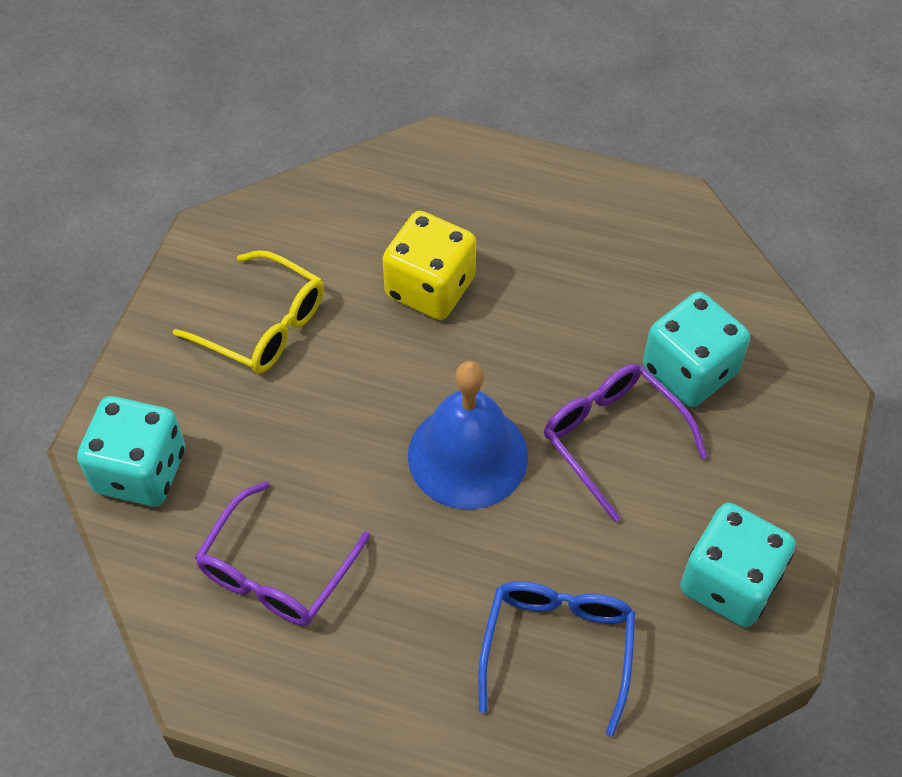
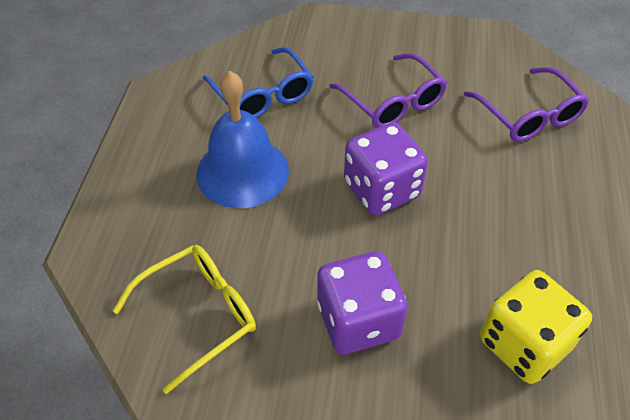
purple dice: none = 0 -> [317,251,408,355] [344,122,428,216] = 2
turquoise dice: [77,396,185,507] [643,292,750,407] [680,503,796,627] = 3 -> none = 0

